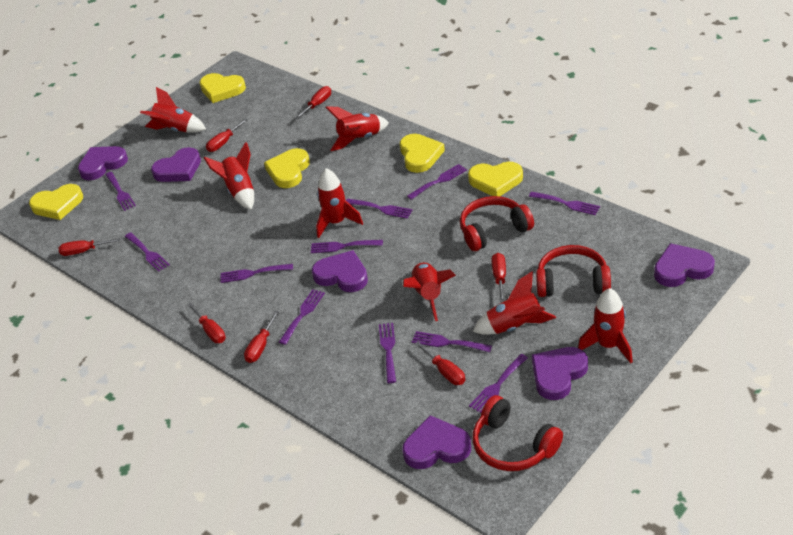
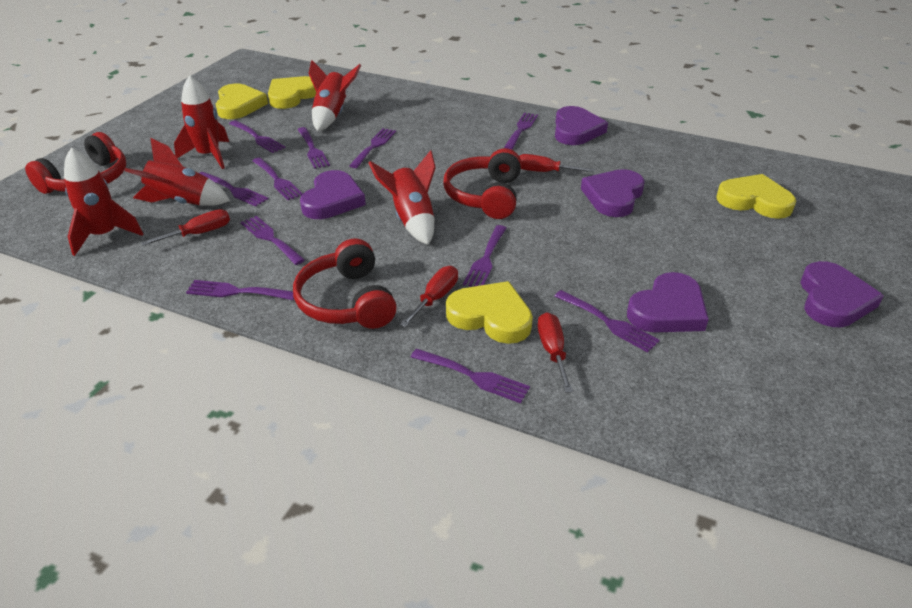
purple heart: [78,146,128,180] [151,147,201,182] [312,250,368,292] [402,415,471,469] [532,347,588,400] [654,243,715,287] = 6 -> [300,170,366,219] [555,106,608,145] [581,169,645,217] [627,272,709,333] [800,261,884,327] = 5
red rocket: [140,87,206,133] [204,142,254,210] [316,168,363,238] [325,106,389,151] [403,262,456,321] [473,271,556,335] [578,288,633,363] = 7 -> [64,147,143,256] [124,137,230,206] [174,75,229,169] [309,60,361,131] [368,150,436,245] = 5
red screwdriver: [58,238,121,256] [188,303,226,343] [206,119,248,152] [244,311,279,363] [295,86,331,119] [415,342,465,385] [491,253,506,303] = 7 -> [141,209,230,246] [400,266,458,327] [519,154,594,172] [538,312,573,393] = 4
yellow heart: [29,184,83,220] [200,73,246,103] [264,148,310,188] [400,134,445,173] [468,162,523,196] = 5 -> [216,84,268,119] [268,76,316,109] [446,281,533,344] [717,174,796,219] = 4

